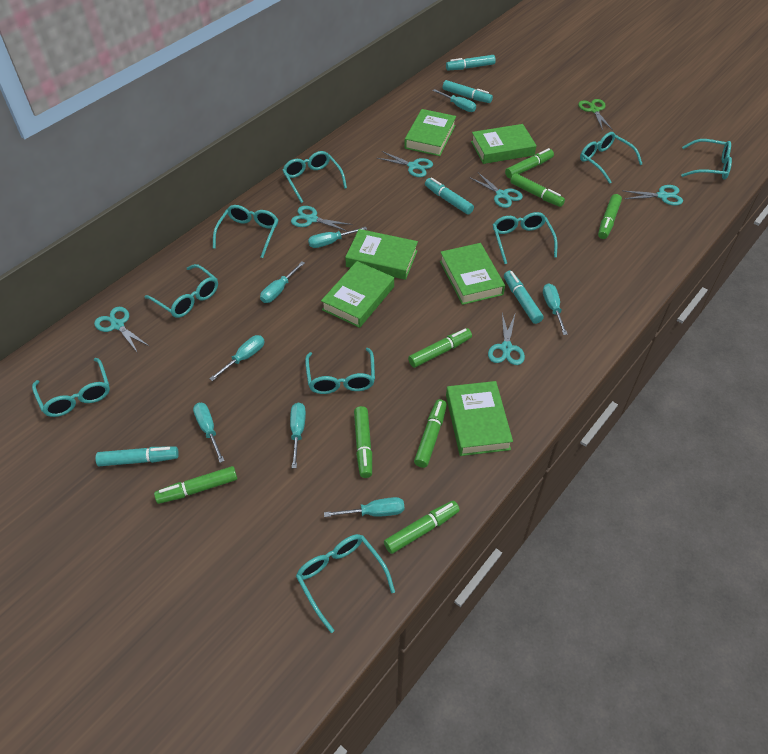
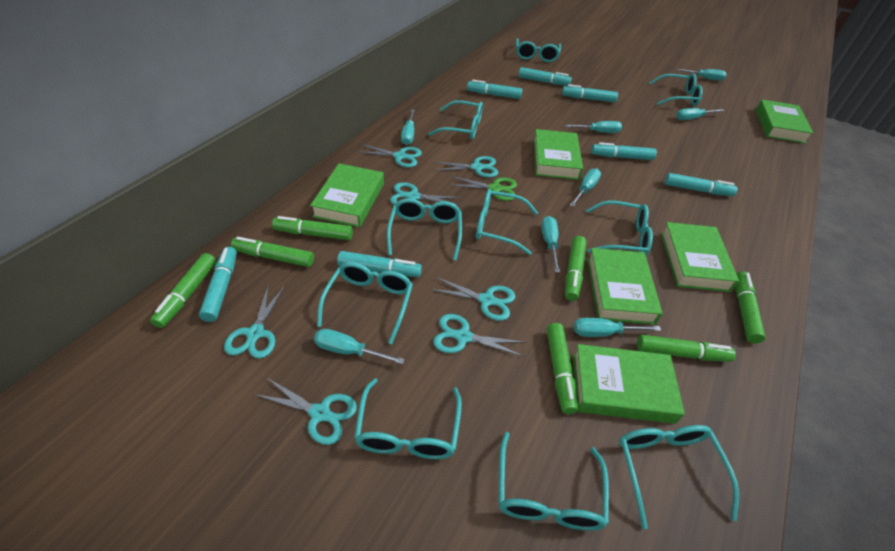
green marker: [154,466,237,504] [354,406,372,478] [384,501,460,554] [408,328,472,368] [414,399,447,468] [505,148,554,178] [510,173,565,207] [598,194,622,239] = 8 -> [150,253,216,328] [231,237,314,267] [272,216,353,240] [547,323,578,414] [565,236,587,301] [637,335,736,362] [736,271,766,343] = 7
turquoise glasses: [32,358,110,417] [145,264,218,318] [213,205,278,258] [282,151,347,203] [296,534,395,633] [305,348,375,394] [493,212,557,264] [580,132,642,184] [681,139,732,179] = 9 -> [317,262,413,344] [354,378,462,459] [387,198,462,260] [428,100,483,140] [476,189,538,255] [498,432,609,531] [516,38,561,62] [586,201,653,256] [619,425,739,529] [649,74,703,106] = 10
turquoise marker: [95,447,179,466] [425,177,474,215] [443,80,493,103] [446,55,496,70] [504,271,544,324] = 5 -> [199,247,237,322] [337,251,422,277] [467,80,523,99] [519,67,572,86] [562,84,618,102] [591,142,657,160] [665,173,738,196] = 7
turquoise scissors: [94,307,149,353] [291,206,352,232] [377,151,433,177] [470,173,523,208] [488,312,525,365] [624,185,683,205] = 6 -> [224,285,285,359] [254,377,357,445] [356,144,422,168] [390,182,462,206] [430,277,516,321] [433,156,498,177] [433,314,526,357] = 7

